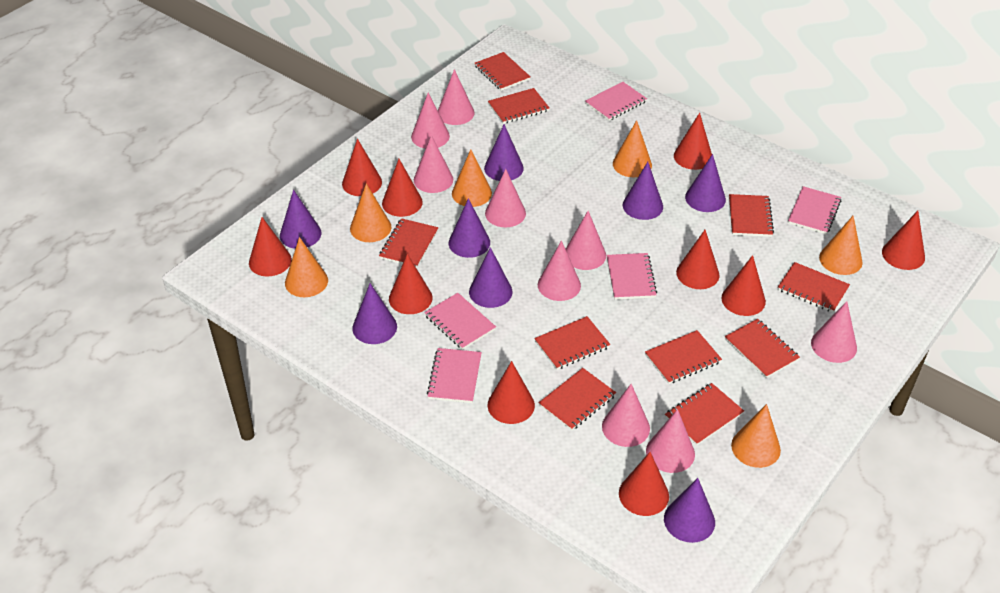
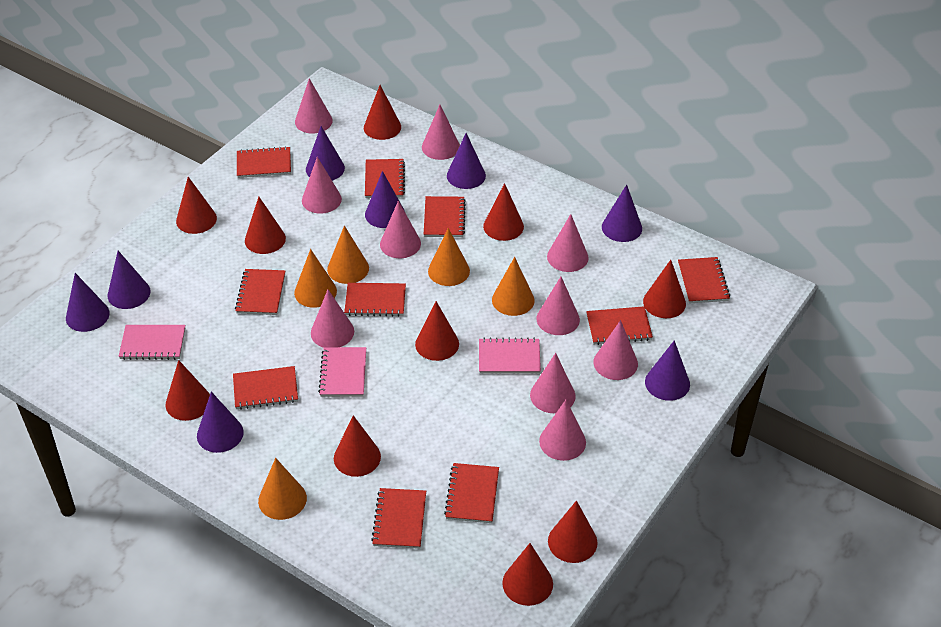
orange cone: [285,237,328,297] [350,184,392,242] [452,149,492,207] [613,120,652,177] [731,404,781,468] [819,216,863,275] = 6 -> [258,458,307,520] [294,249,337,308] [327,226,369,284] [428,228,470,286] [492,257,535,316] = 5
pink cone: [411,93,450,149] [414,135,453,193] [438,69,475,125] [485,169,526,227] [538,241,581,301] [566,211,606,270] [602,384,650,447] [646,409,695,473] [811,301,857,363] = 9 -> [295,78,333,134] [302,157,342,214] [311,290,354,348] [380,201,421,258] [422,105,460,160] [530,353,576,413] [537,277,580,335] [539,400,586,461] [547,214,589,272] [593,320,638,380] = 10
pink notebook: [424,293,496,350] [427,348,482,403] [585,82,647,121] [607,253,657,300] [788,186,841,234] = 5 -> [119,325,185,360] [318,347,366,397] [479,338,541,374] = 3

